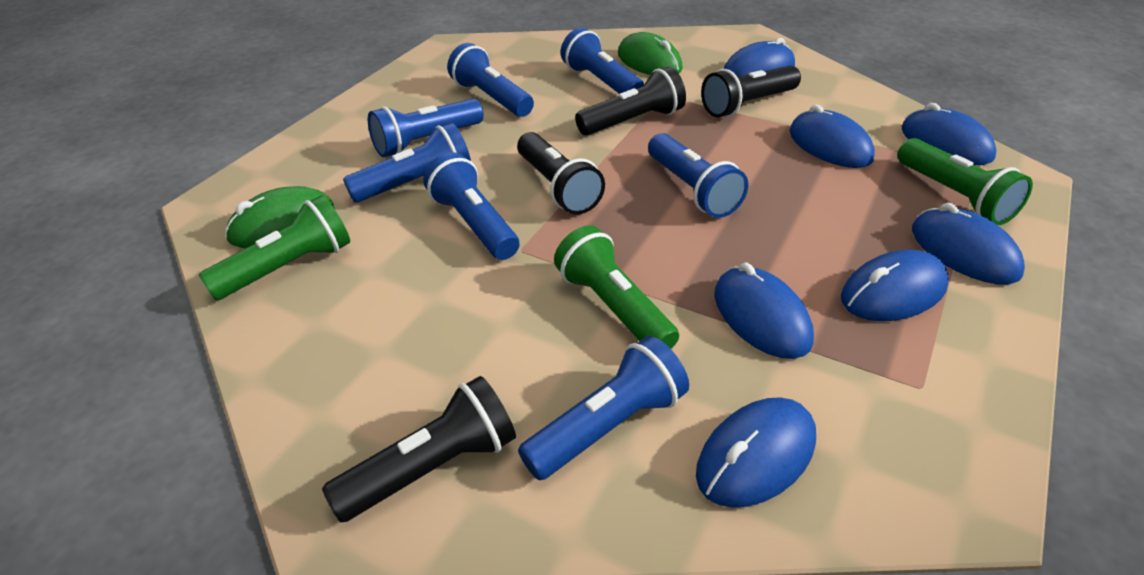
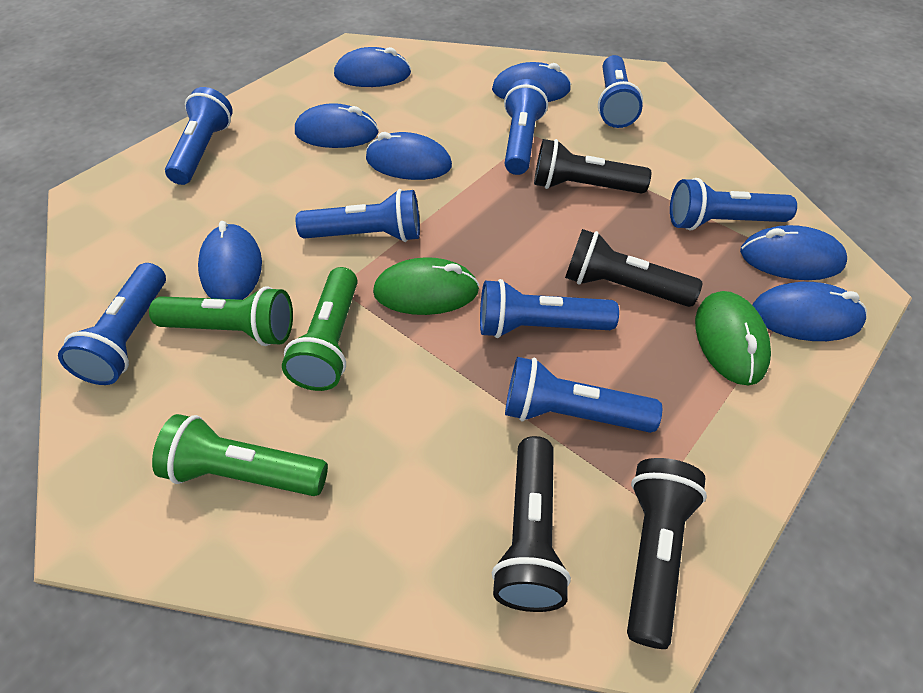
blue flashlight: [343,122,471,202] [368,99,484,157] [423,152,519,260] [447,43,534,117] [518,336,689,480] [561,28,644,94] [648,133,748,218] = 7 -> [58,263,166,385] [165,87,233,185] [296,189,420,242] [480,279,619,338] [504,79,548,175] [505,357,662,433] [598,55,643,128] [670,178,797,230] = 8

